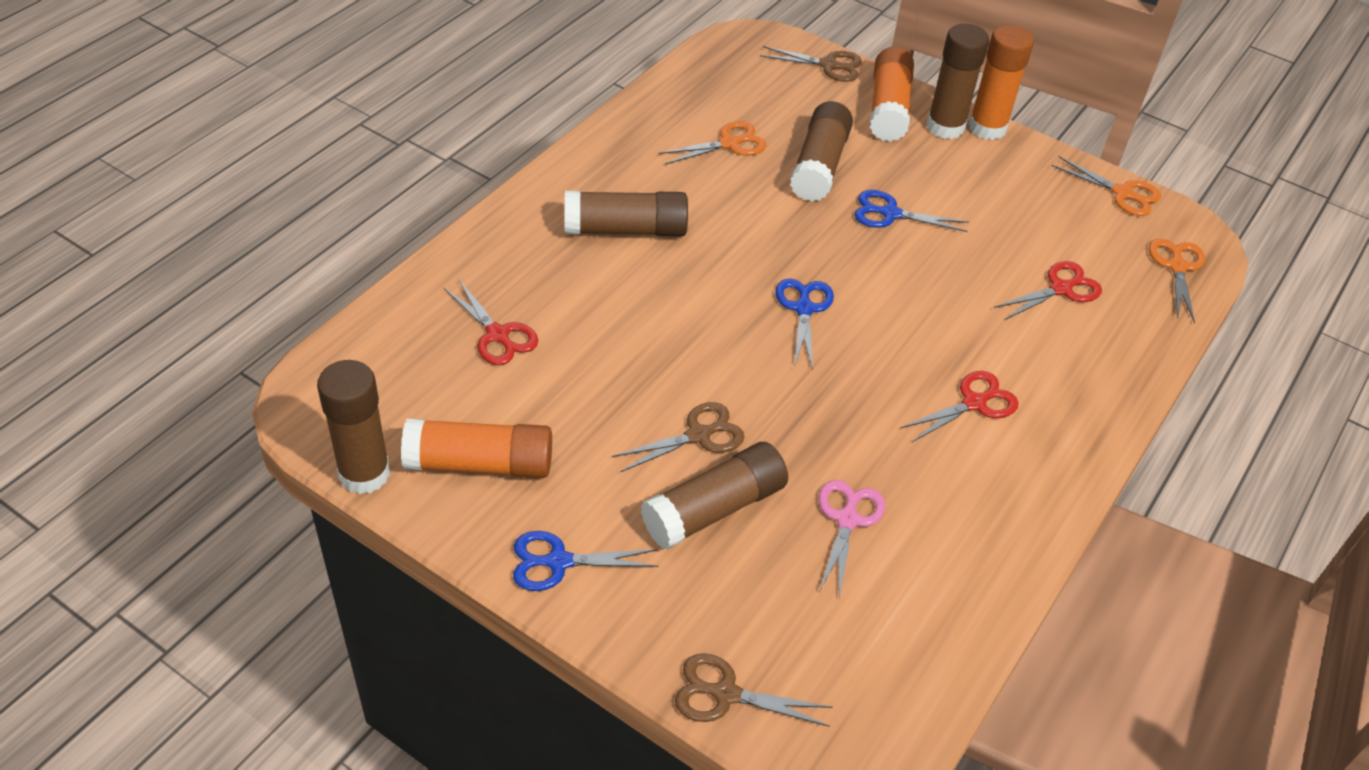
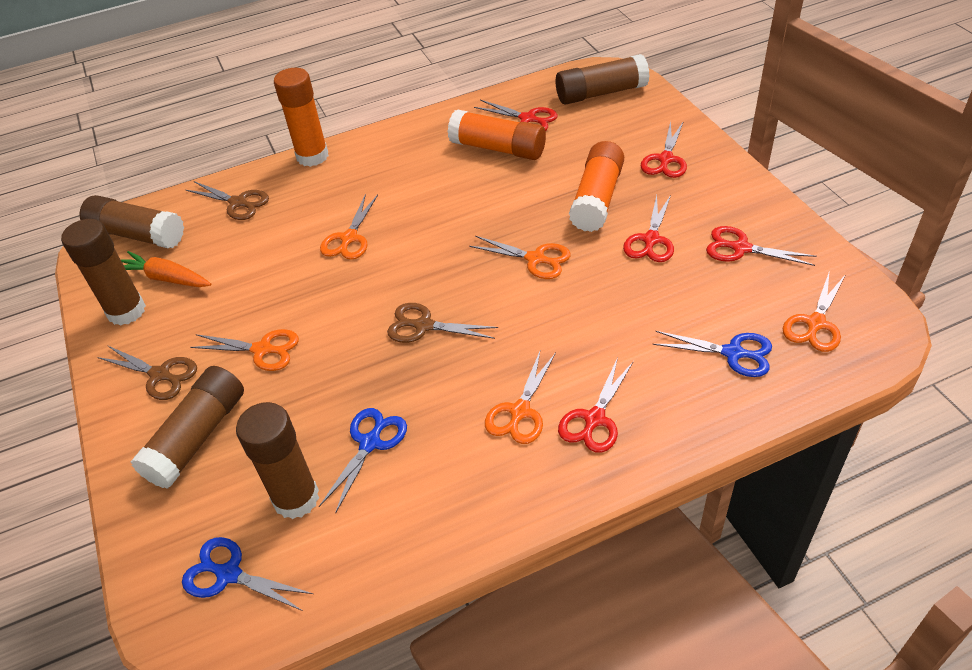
orange carrot: none = 0 -> [121,251,211,287] = 1
orange scissors: [659,121,766,165] [1052,156,1161,216] [1149,238,1205,323] = 3 -> [190,329,299,371] [320,194,378,260] [469,236,571,279] [485,349,556,444] [783,270,846,352] = 5
pink scissors: [819,480,885,598] = 1 -> none = 0
red scissors: [443,279,538,365] [901,371,1019,442] [994,261,1102,320] = 3 -> [474,100,558,131] [558,357,634,453] [623,195,674,262] [641,121,687,178] [706,226,817,266] = 5

